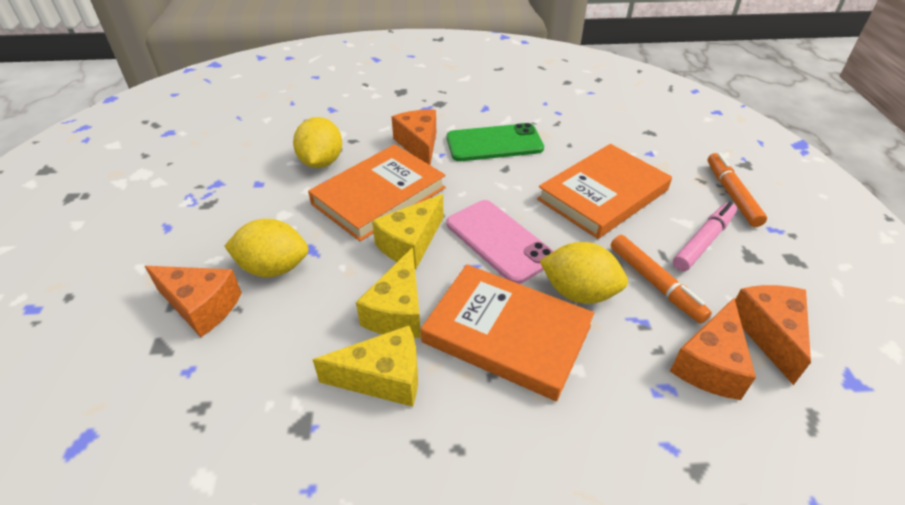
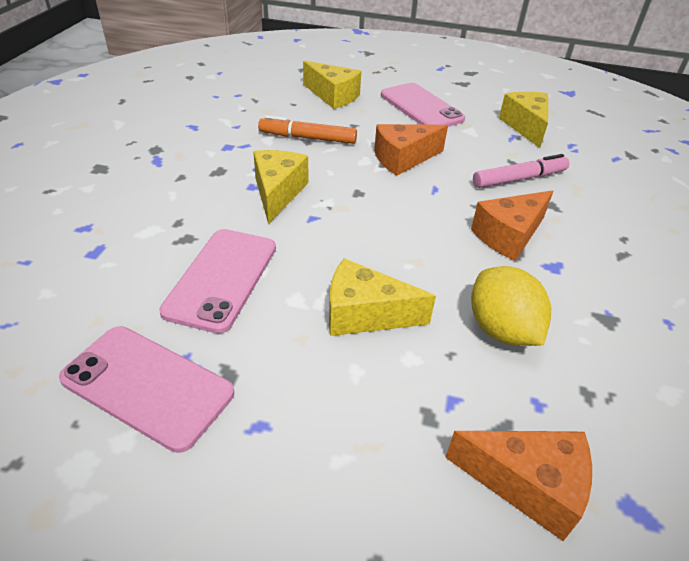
green phone: [447,123,544,161] = 1 -> none = 0
orange book: [308,144,446,241] [421,264,594,401] [537,144,672,239] = 3 -> none = 0
orange cheese: [145,266,242,337] [392,110,436,165] [670,298,756,400] [735,285,811,385] = 4 -> [374,124,448,176] [445,431,592,541] [471,190,553,261] = 3
orange marker: [611,235,712,323] [707,153,767,227] = 2 -> [258,115,357,144] = 1
pink phone: [446,200,554,284] = 1 -> [59,326,234,453] [159,229,276,334] [381,83,465,127] = 3
yellow cheese: [313,325,418,407] [356,247,421,338] [372,194,444,269] = 3 -> [253,150,308,224] [303,60,361,109] [329,258,436,336] [499,92,548,148] = 4
yellow lemon: [224,219,308,277] [293,117,342,168] [540,242,628,304] = 3 -> [471,266,551,346] = 1

